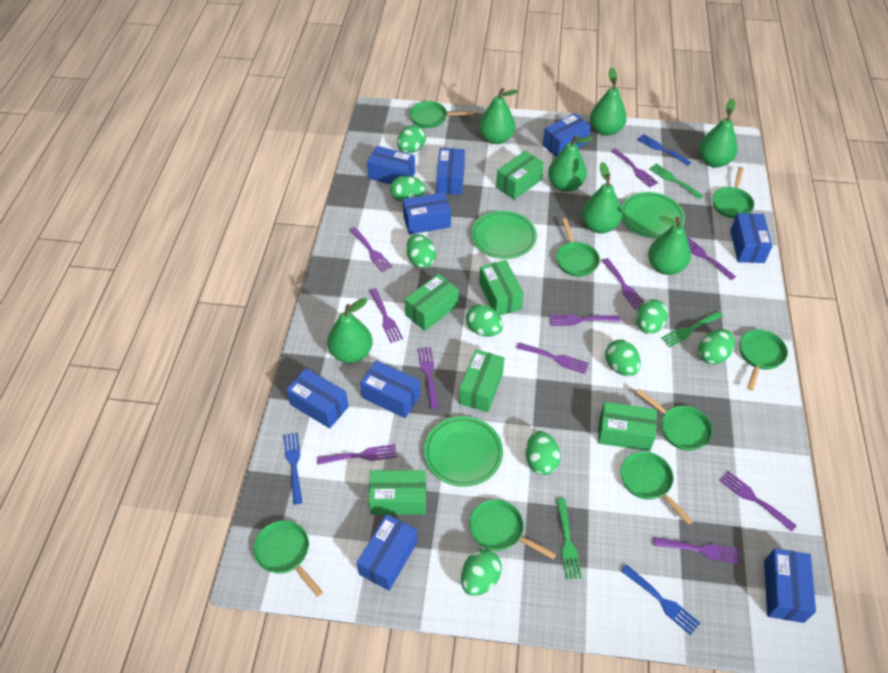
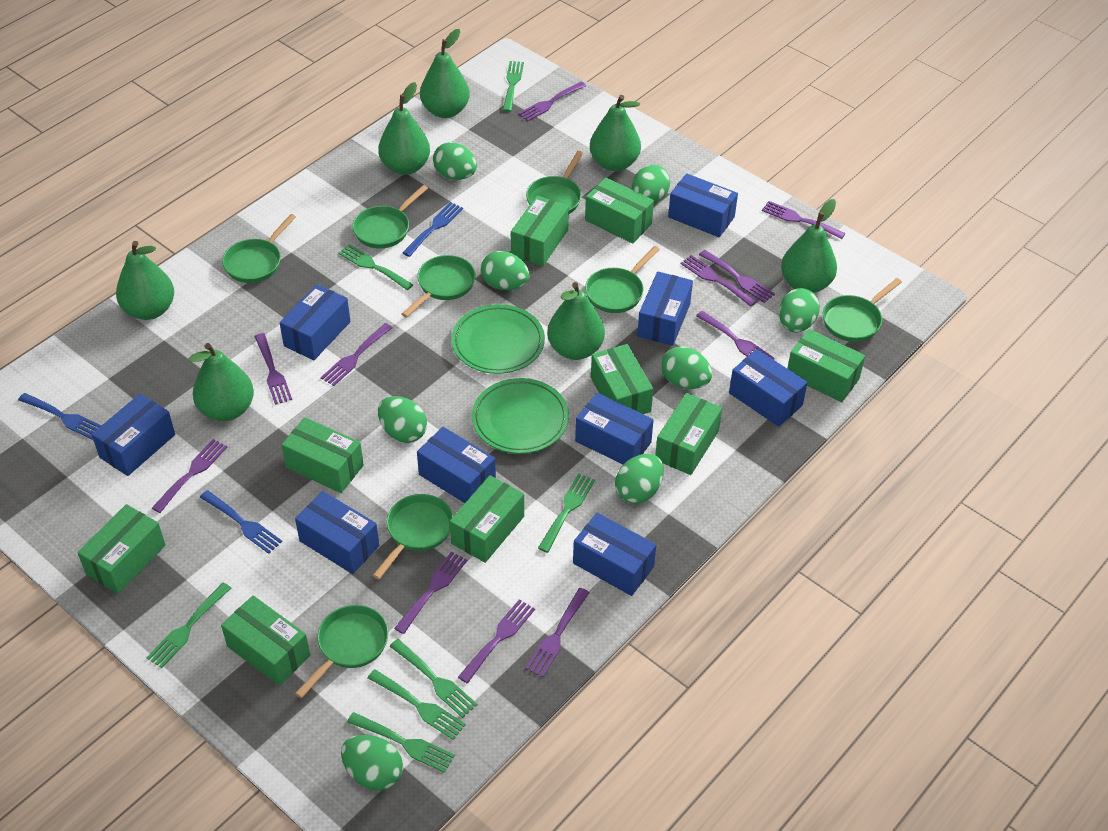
green box: [369,470,426,515] [405,274,459,331] [459,349,504,412] [479,260,524,315] [496,151,544,200] [598,402,657,451] = 6 -> [77,504,165,594] [221,595,310,686] [281,417,364,493] [450,475,524,563] [511,196,569,266] [585,178,654,244] [591,344,653,414] [655,393,722,475] [787,329,865,402] = 9
green egg: [390,176,426,202] [397,125,426,153] [406,234,436,268] [461,549,502,596] [466,304,503,337] [526,431,561,475] [605,340,641,376] [636,299,668,334] [698,329,735,365] = 9 -> [341,735,403,791] [378,396,427,443] [433,142,477,180] [481,251,530,290] [615,454,664,504] [631,165,670,203] [661,346,712,389] [779,288,820,332] = 8
green fork: [556,498,582,580] [649,163,703,199] [661,311,723,347] = 3 -> [146,583,231,668] [339,244,413,290] [347,712,455,773] [368,669,466,740] [389,639,477,718] [503,61,524,112] [538,473,595,553] = 7
green plate: [424,416,503,487] [471,211,537,259] [621,192,685,239] = 3 -> [451,304,545,374] [472,378,569,454] = 2

